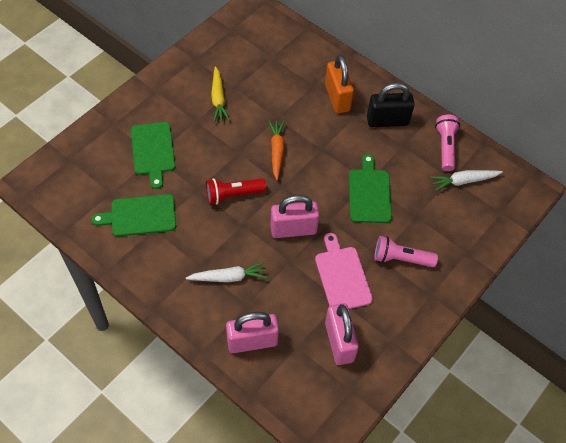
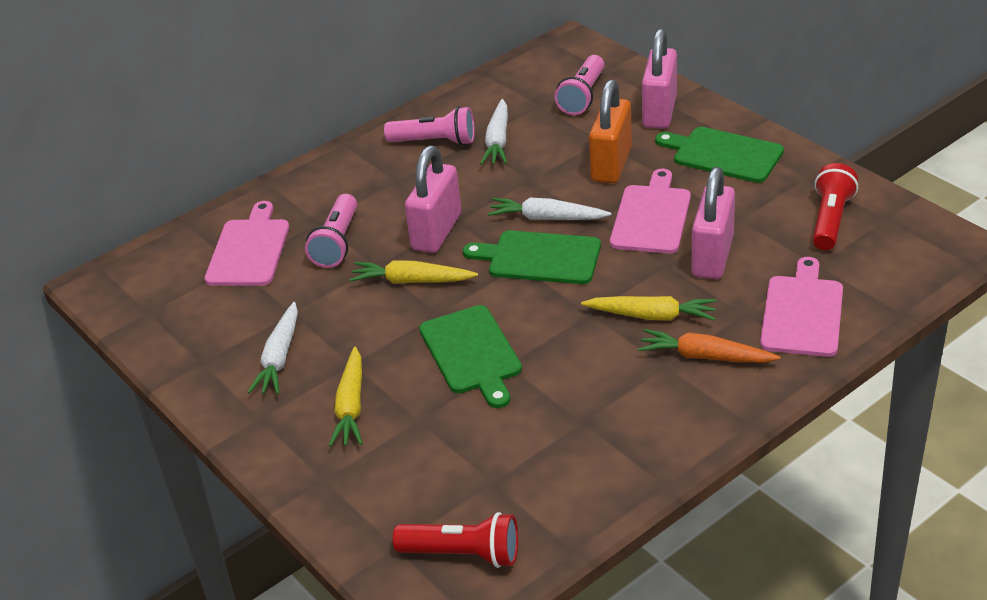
black padlock: [367,83,415,127] = 1 -> none = 0
pink cutting board: [315,233,373,309] = 1 -> [205,201,289,286] [610,169,691,254] [760,257,843,357] = 3
pink flashlight: [374,236,438,267] [435,115,460,171] = 2 -> [305,194,357,268] [384,106,475,146] [554,55,604,115] = 3
red flashlight: [206,178,266,204] = 1 -> [393,512,518,568] [813,163,858,250] = 2
white carrot: [186,262,267,282] [430,170,503,191] = 2 -> [248,302,298,394] [480,99,508,165] [488,198,611,220] = 3
yellow carrot: [211,67,230,122] = 1 -> [329,347,363,447] [349,260,478,284] [581,296,717,321] = 3

